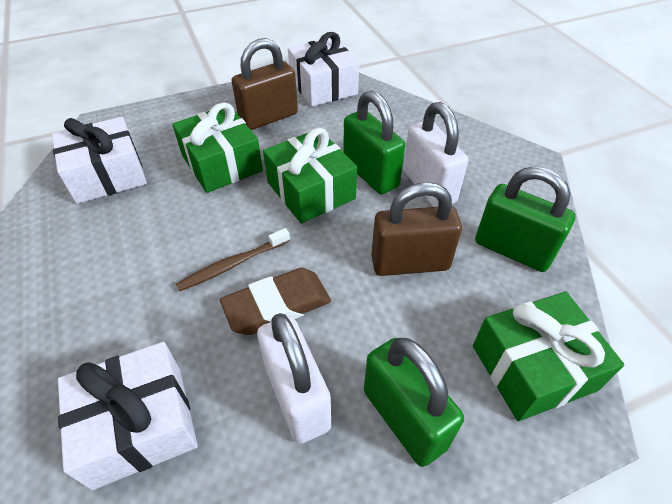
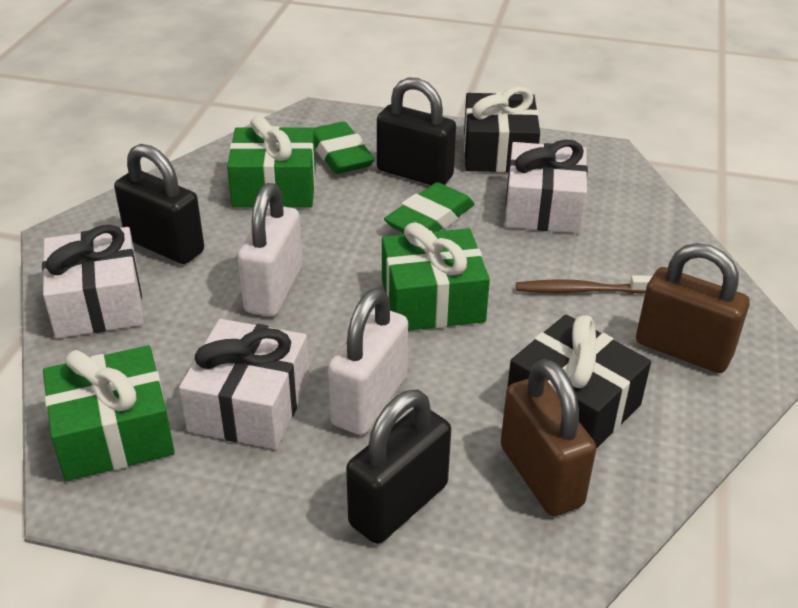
black gift: none = 0 -> [464,87,540,172] [507,315,651,449] = 2
black padlock: none = 0 -> [114,144,204,264] [346,390,451,544] [377,77,456,185] = 3
brown eraser: [220,268,331,335] = 1 -> none = 0
green eraser: none = 0 -> [314,121,375,174] [384,182,474,233] = 2
green padlock: [343,90,405,194] [364,338,464,467] [475,167,576,272] = 3 -> none = 0

